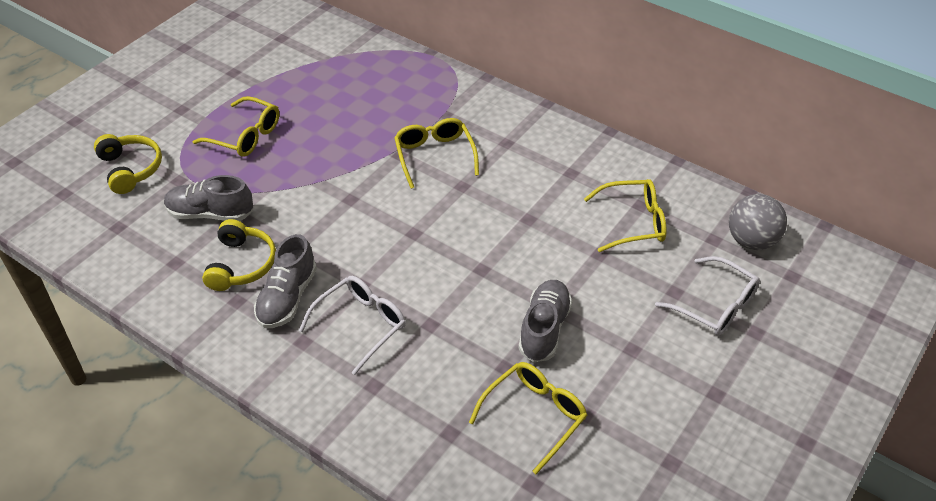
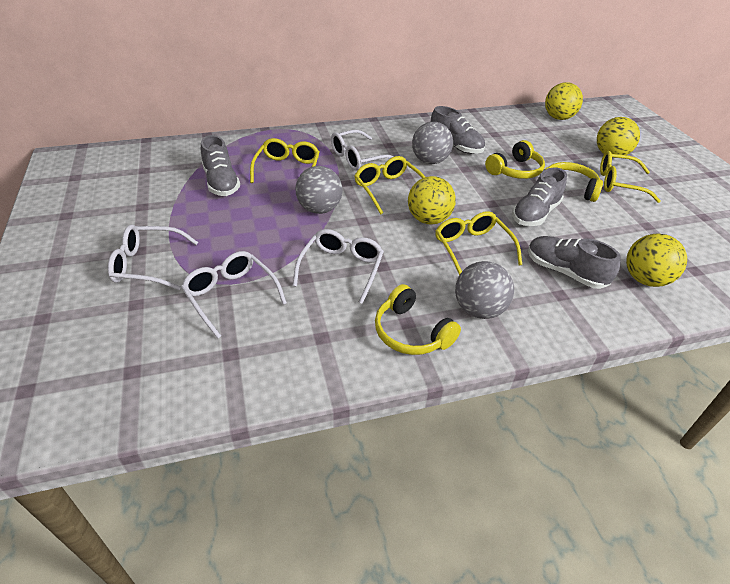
grey ball: [729,194,787,250] = 1 -> [295,166,342,214] [412,122,453,164] [455,261,514,319] = 3
grey shoe: [164,175,253,221] [254,234,317,328] [518,280,573,362] = 3 -> [201,135,240,196] [431,106,485,154] [512,167,567,226] [528,236,621,289] = 4
white glasses: [299,276,406,375] [655,256,760,336] = 2 -> [108,224,198,290] [181,251,287,339] [293,229,384,304] [331,129,394,170] = 4
yellow ball: none = 0 -> [408,176,456,225] [545,82,583,120] [597,117,640,158] [626,233,687,287] = 4
yellow headphones: [94,134,162,194] [202,219,276,291] = 2 -> [375,284,461,355] [485,140,545,179] [545,162,603,202] = 3

